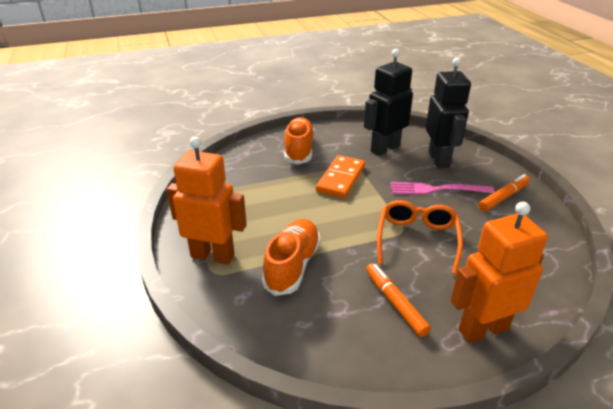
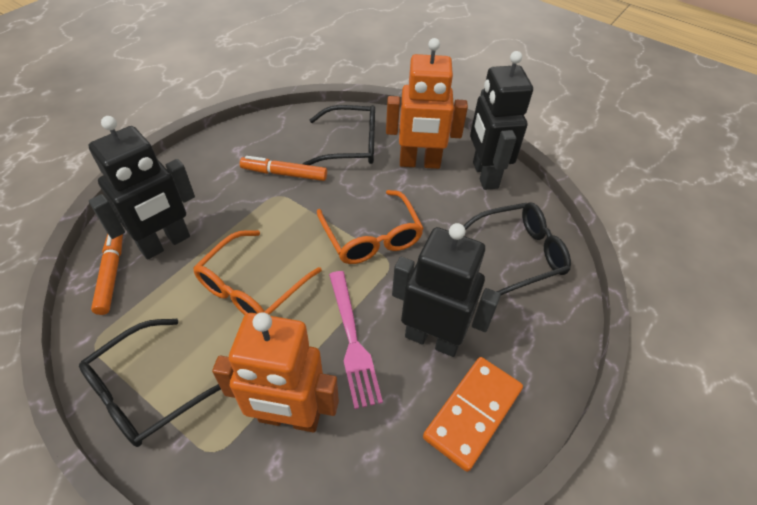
black glasses: none = 0 -> [79,319,221,447] [303,105,375,165] [463,202,571,295] = 3
black robot: [364,49,413,156] [426,57,471,169] = 2 -> [88,116,195,260] [392,223,501,357] [470,51,533,190] = 3
orange glasses: [377,200,463,274] = 1 -> [193,230,322,315] [317,190,424,264] = 2
orange shoe: [262,219,321,296] [284,117,315,165] = 2 -> none = 0

